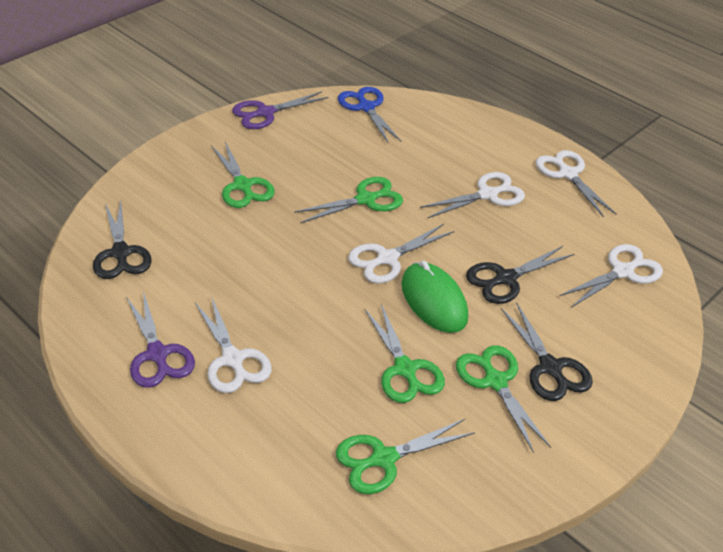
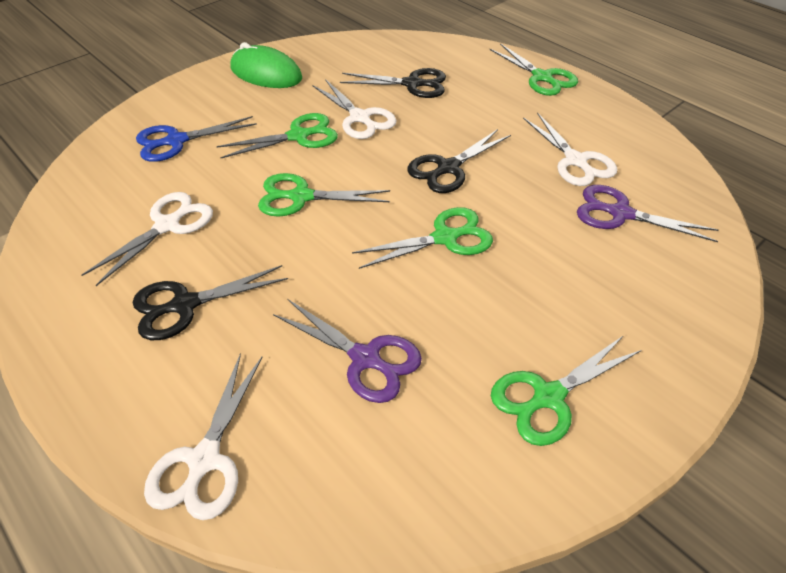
white scissors: [195,298,272,393] [348,224,455,284] [420,172,525,218] [536,150,616,217] [560,244,663,308] = 5 -> [81,192,213,286] [144,353,262,520] [312,79,397,139] [523,112,617,186] = 4

